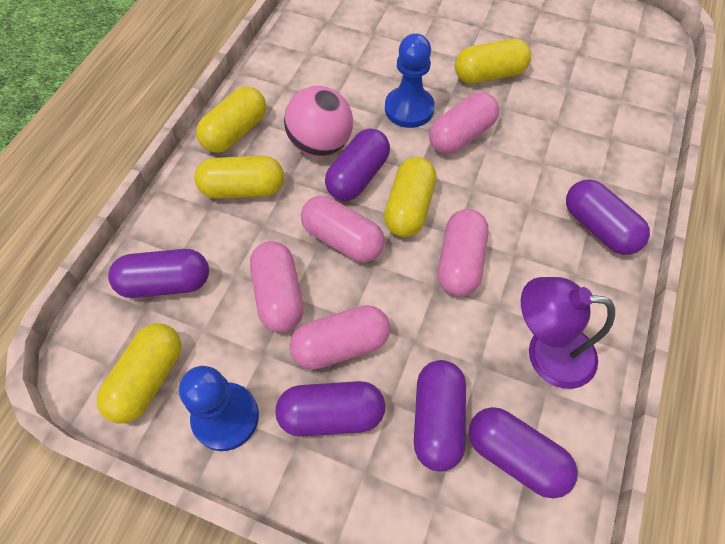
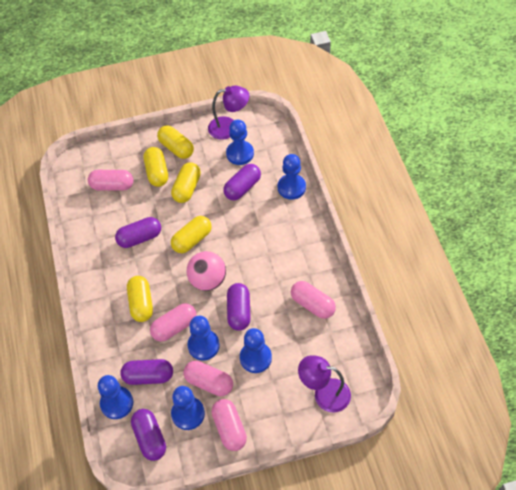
blue pawn: [179,366,259,451] [385,33,435,128] = 2 -> [97,375,133,419] [171,386,205,430] [187,316,220,361] [226,120,254,165] [240,328,272,373] [277,154,306,200] = 6
purple capsule: [108,249,209,298] [275,381,385,437] [325,129,390,201] [414,360,466,471] [469,407,578,498] [566,179,650,255] = 6 -> [115,217,161,248] [121,359,173,385] [131,409,166,461] [223,164,261,200] [227,283,251,331] = 5
purple lamp: [521,277,615,389] = 1 -> [208,85,249,140] [298,355,351,413] = 2

